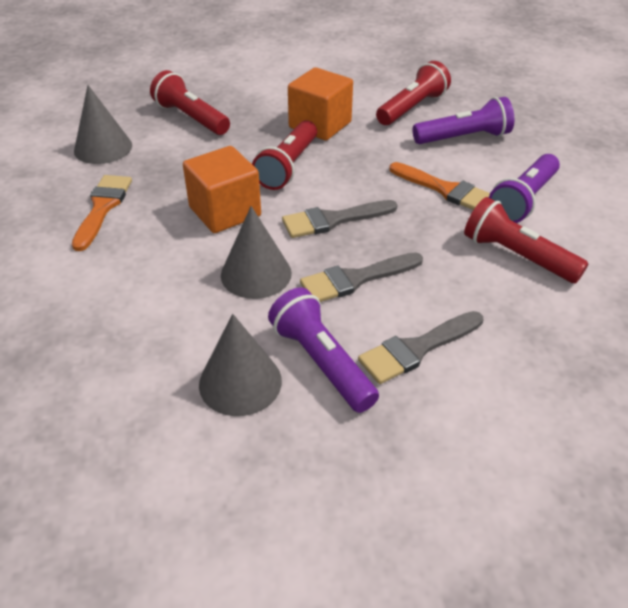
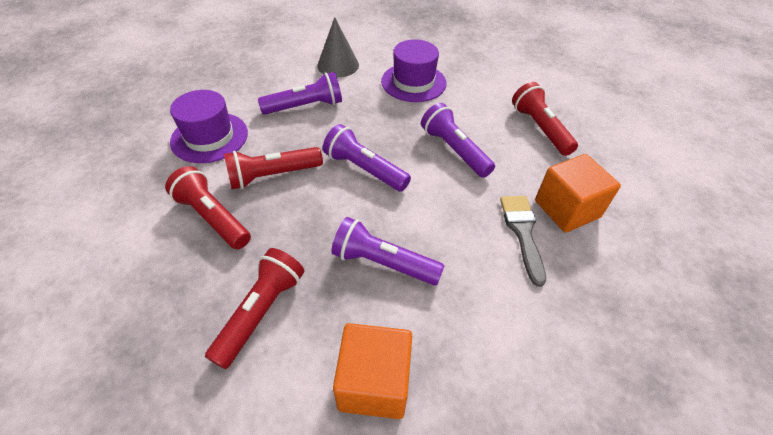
grey brush: [282,200,398,238] [300,252,423,302] [358,311,483,384] = 3 -> [500,196,546,287] = 1
grey cone: [74,85,132,164] [199,314,282,416] [221,206,292,299] = 3 -> [317,17,359,77] = 1
orange brush: [72,175,132,251] [389,162,490,210] = 2 -> none = 0
purple flashlight: [268,287,379,413] [413,97,514,144] [489,154,560,223] = 3 -> [258,72,342,114] [323,124,411,192] [332,217,444,285] [421,103,495,178] = 4
purple hat: none = 0 -> [170,90,248,163] [381,39,447,102] = 2

